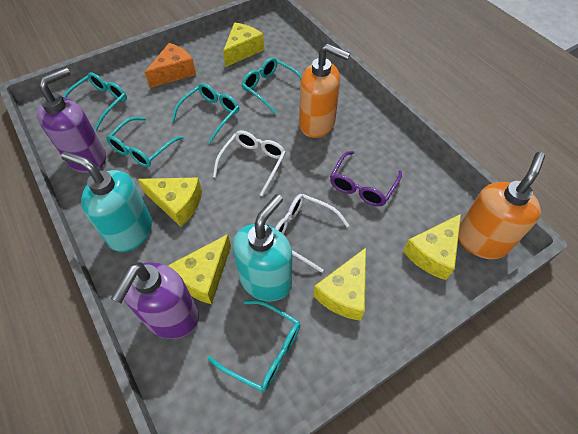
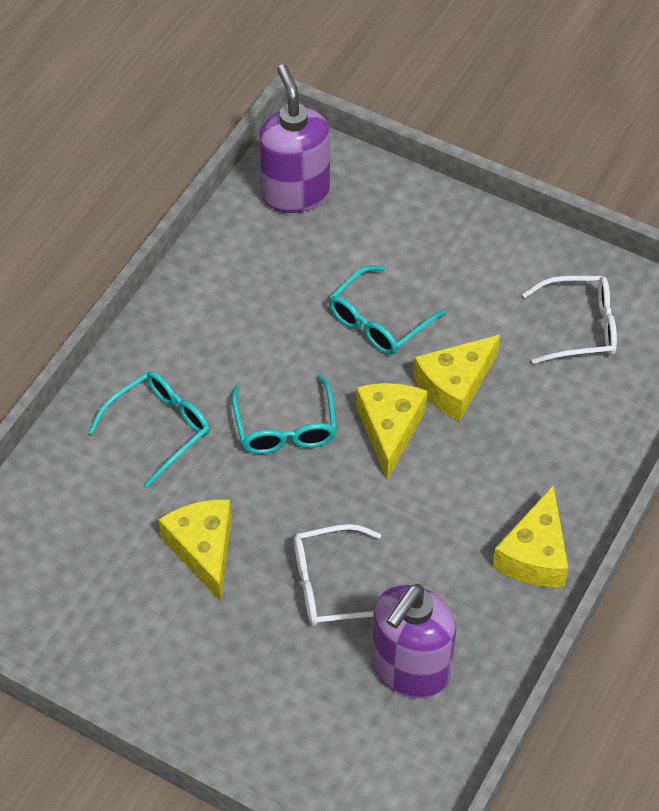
orange cheese: [144,43,196,88] = 1 -> none = 0
orange soap dispenser: [299,43,351,138] [458,152,545,259] = 2 -> none = 0
purple glasses: [330,151,402,206] = 1 -> none = 0
turquoise glasses: [63,72,127,131] [106,117,184,167] [171,83,239,143] [208,300,300,392] [242,57,302,114] = 5 -> [88,371,210,487] [232,374,337,454] [329,265,446,355] = 3
turquoise soap dispenser: [61,152,152,252] [233,194,292,302] = 2 -> none = 0
yellow cheese: [138,177,202,227] [168,234,231,304] [223,23,264,67] [313,248,366,321] [403,214,461,280] = 5 -> [158,499,232,602] [356,383,428,480] [413,335,500,421] [492,485,569,587] = 4

